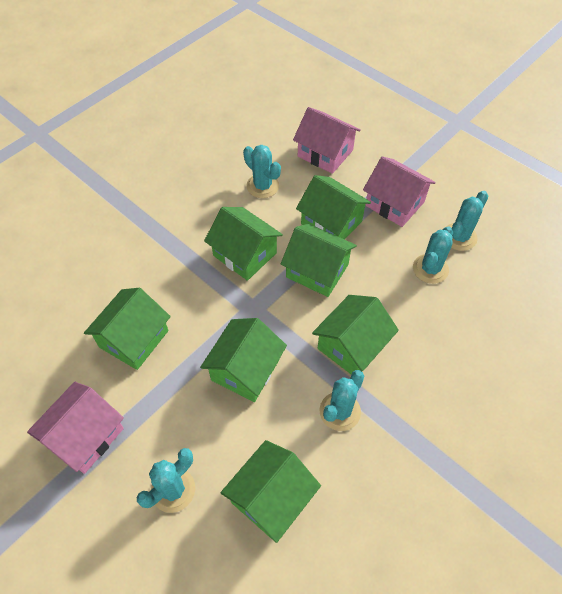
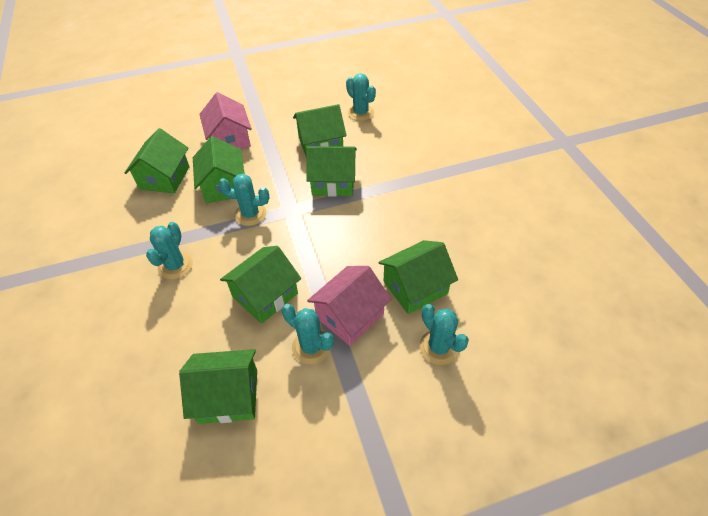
pink house: [27,382,124,474] [293,107,361,174] [363,156,436,227] = 3 -> [199,92,252,149] [307,266,392,346] = 2

